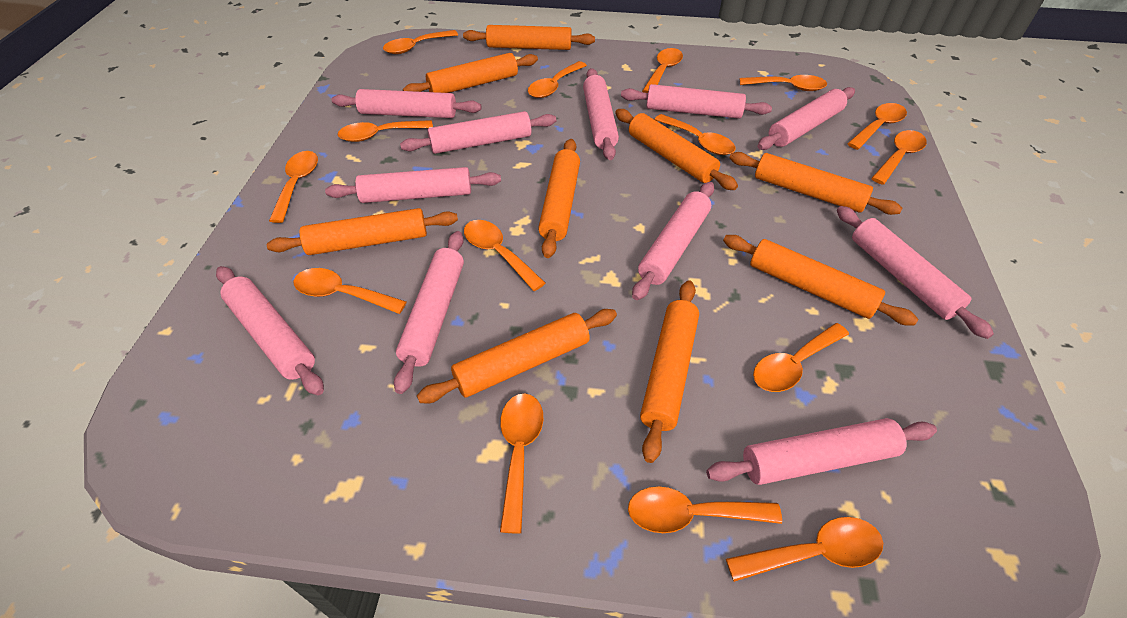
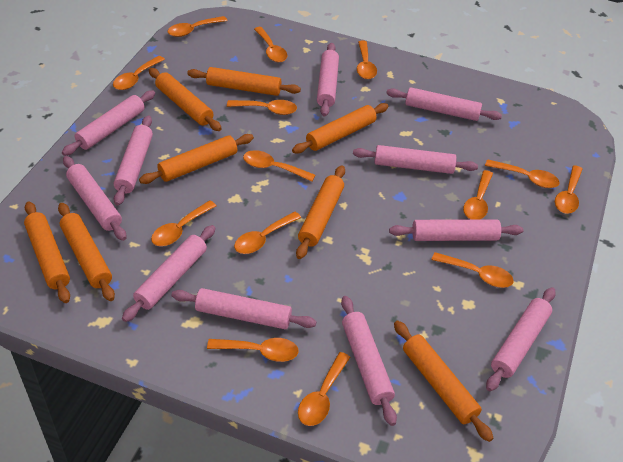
orange rolling pin: [267,208,458,255] [403,53,538,93] [417,309,617,403] [463,25,595,50] [538,139,580,258] [615,109,738,190] [640,280,699,463] [723,235,918,326] [729,152,902,215] = 9 -> [24,201,70,303] [58,203,115,301] [139,134,254,184] [149,68,222,131] [187,67,301,96] [292,103,389,154] [296,165,345,259] [394,321,493,442] = 8
orange spoon: [269,151,318,223] [294,268,406,314] [337,120,433,142] [383,30,458,54] [464,220,545,291] [500,393,543,534] [528,61,587,98] [628,486,782,533] [642,48,683,93] [654,114,735,155] [726,517,883,582] [740,75,827,91] [753,323,849,392] [847,103,907,150] [871,130,927,185] = 15 -> [113,56,165,90] [151,200,216,246] [167,16,228,37] [207,338,299,362] [227,100,297,115] [234,212,301,254] [243,150,315,182] [254,27,287,62] [298,352,350,426] [357,41,377,79] [431,252,514,288] [463,170,493,219] [485,159,560,188] [555,165,583,214] = 14

